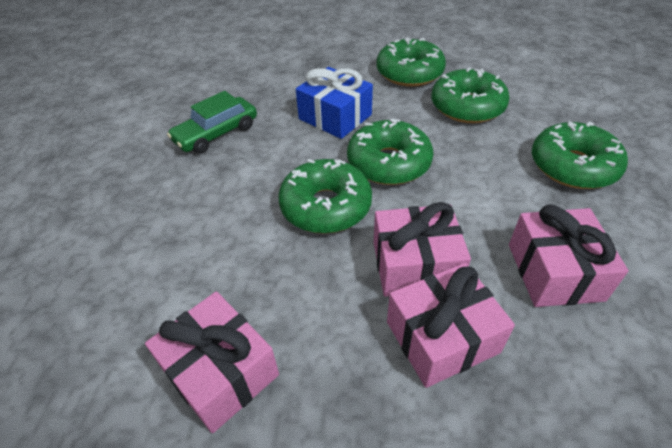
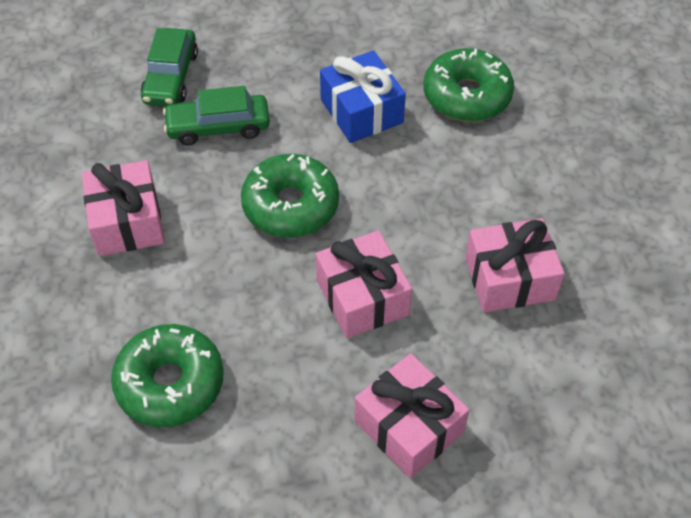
green car: [167,91,257,154] = 1 -> [141,28,198,106] [163,86,270,146] = 2
green donut: [278,159,372,234] [347,119,433,185] [376,37,446,87] [432,67,510,123] [532,121,628,189] = 5 -> [111,324,224,427] [241,154,339,238] [424,48,514,122] = 3

